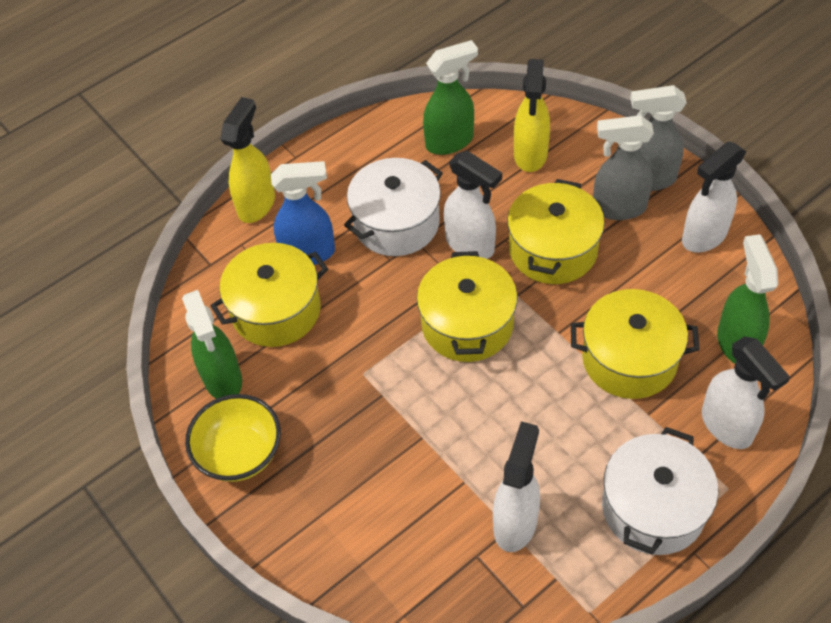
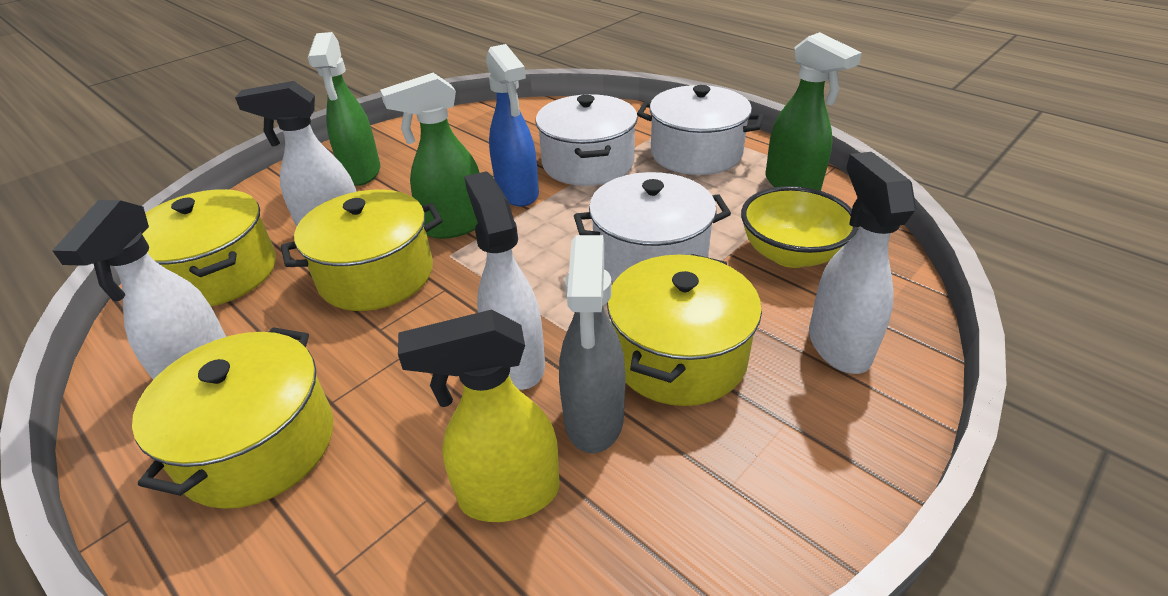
grey spray bottle: [593,115,654,220] [630,85,687,191] = 2 -> [559,235,626,453] = 1
white pot: [344,158,443,256] [602,427,718,555] = 2 -> [535,94,638,186] [574,172,731,282] [637,85,764,175] = 3
yellow spray bottle: [220,97,275,223] [514,59,550,172] = 2 -> [398,309,559,522] = 1

